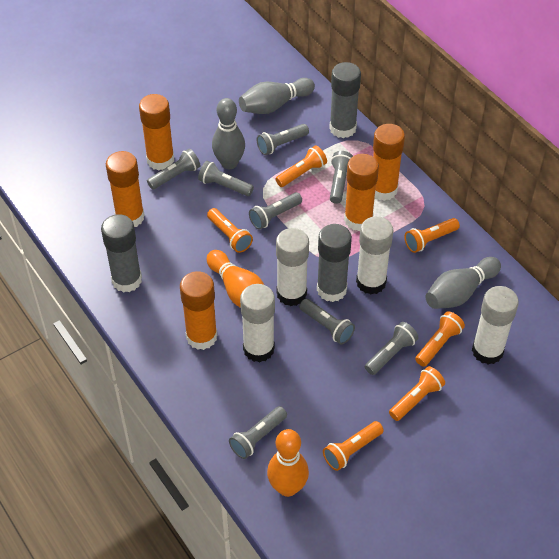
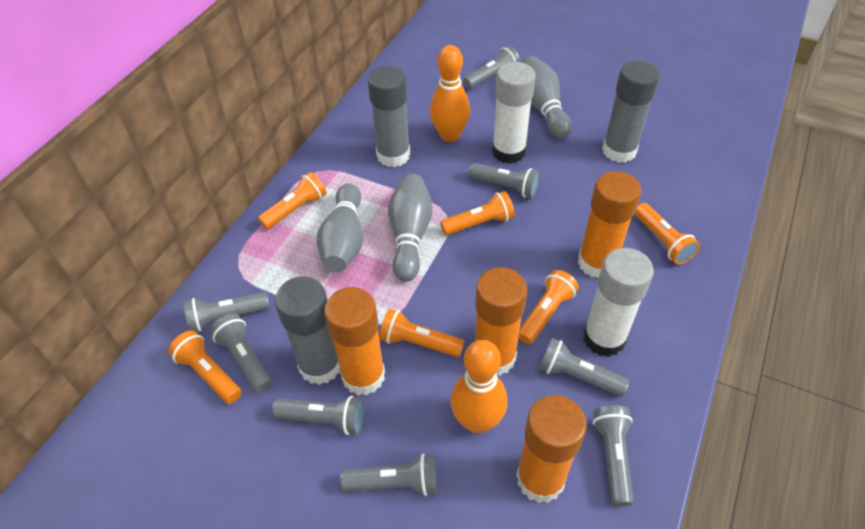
orange glue stick: [106,151,145,227] [139,94,174,171] [180,271,217,350] [344,154,379,231] [373,124,405,201] = 5 -> [324,287,385,395] [475,267,527,376] [516,395,587,503] [578,171,641,278] = 4
white glue stick: [240,284,275,362] [276,228,309,306] [356,216,393,294] [472,286,519,364] = 4 -> [492,62,536,164] [583,248,654,357] = 2

